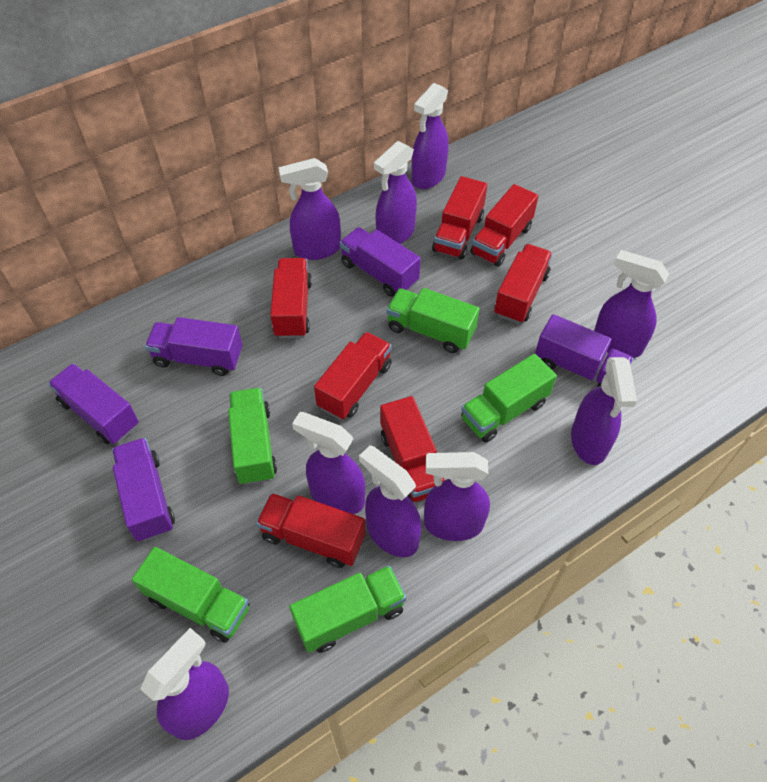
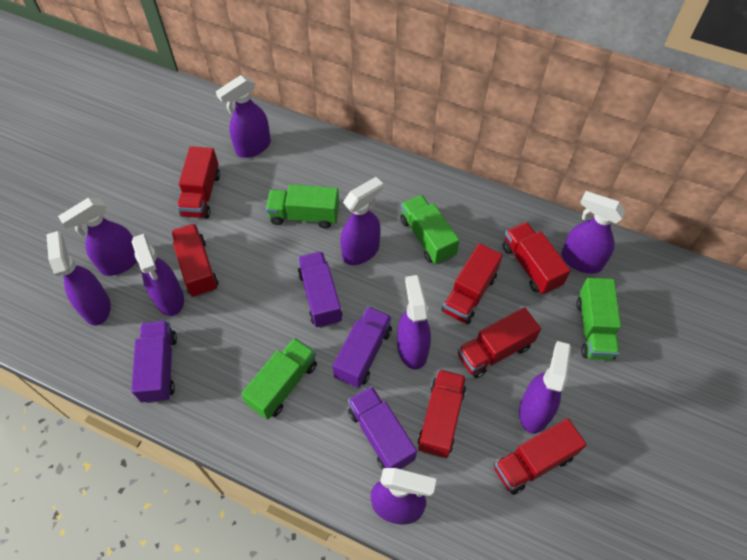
green truck: [132,547,249,643] [228,388,277,485] [289,565,406,653] [387,288,480,353] [461,354,557,442] = 5 -> [241,338,317,420] [266,184,339,229] [400,195,460,265] [576,278,621,360] = 4
purple truck: [48,363,139,445] [112,438,175,541] [145,317,243,376] [340,227,421,297] [535,314,634,387] = 5 -> [131,321,177,403] [298,251,342,328] [333,306,392,388] [348,386,417,469] = 4

